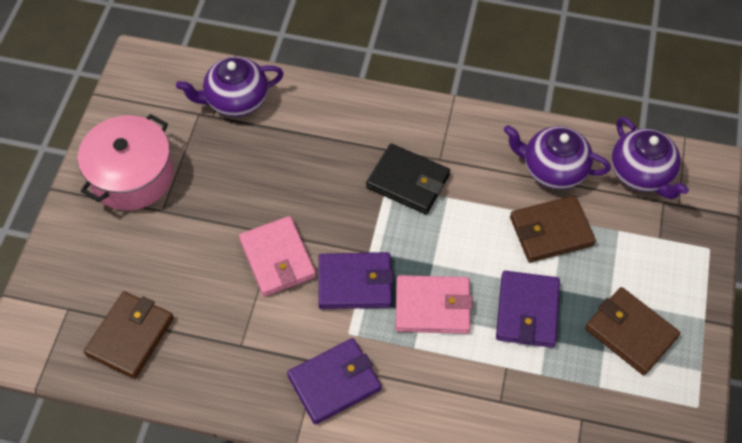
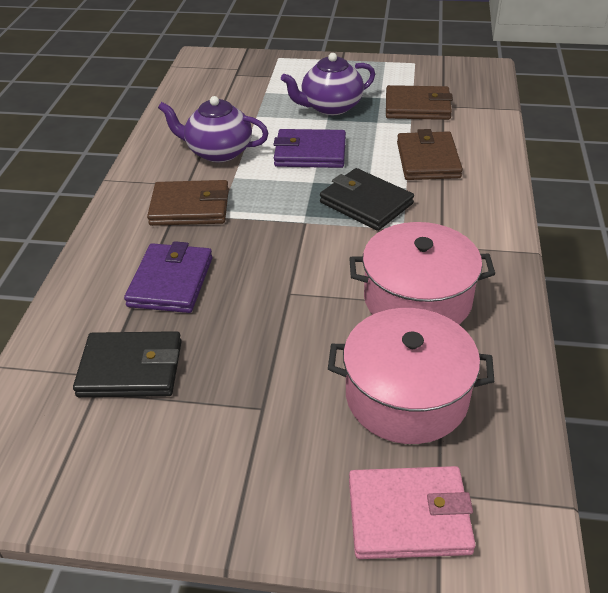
black wallet: [366,144,450,214] = 1 -> [73,331,182,397] [320,168,414,231] = 2
pink pot: [78,114,174,210] = 1 -> [328,308,494,444] [349,222,495,324] = 2
pink wallet: [239,216,316,297] [396,275,473,334] = 2 -> [349,466,476,559] = 1
purple teapot: [176,57,284,117] [504,125,611,189] [611,117,689,200] = 3 -> [158,96,268,162] [281,53,375,115] = 2
purple wallet: [287,338,382,425] [318,252,394,309] [496,271,560,348] = 3 -> [124,241,212,313] [273,129,346,168] = 2

